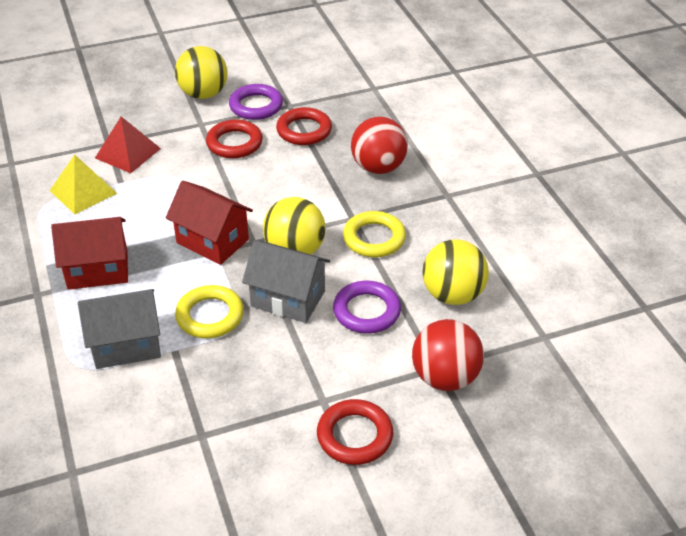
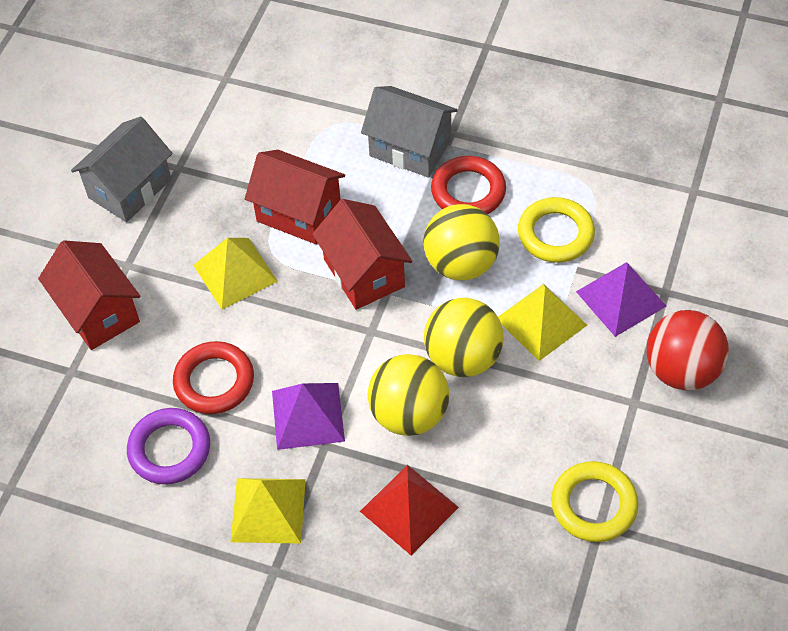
purple pyramid: none = 0 -> [272,383,345,450] [576,262,666,337] = 2
purple ring: [229,84,283,120] [333,281,401,333] = 2 -> [127,408,210,485] = 1
red ball: [351,116,408,174] [412,319,484,391] = 2 -> [647,310,729,390] = 1
red house: [51,217,128,290] [166,181,253,265] = 2 -> [38,240,140,350] [245,150,345,244] [312,199,412,310] = 3
red ring: [206,119,263,158] [276,107,332,145] [317,399,393,465] = 3 -> [173,341,254,414] [431,156,506,214] = 2
yellow pyramid: [50,154,117,215] = 1 -> [193,238,278,310] [231,478,306,544] [498,284,587,361] = 3

